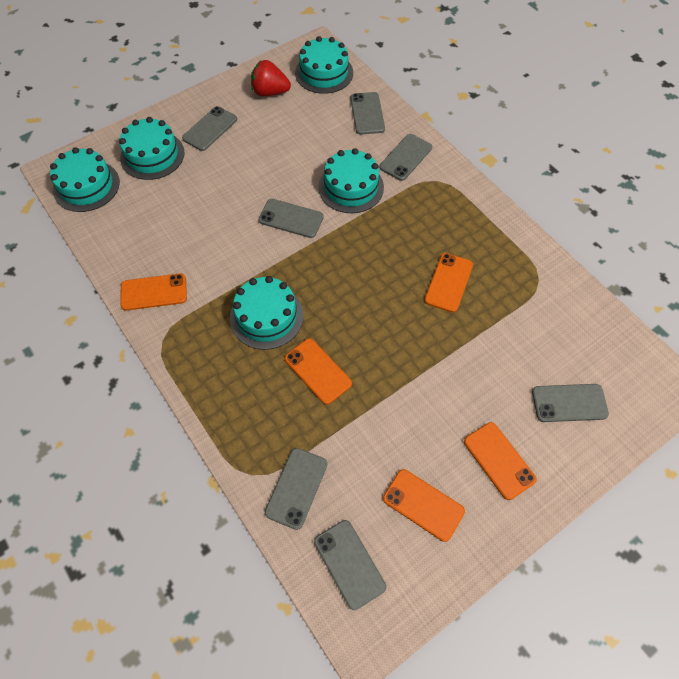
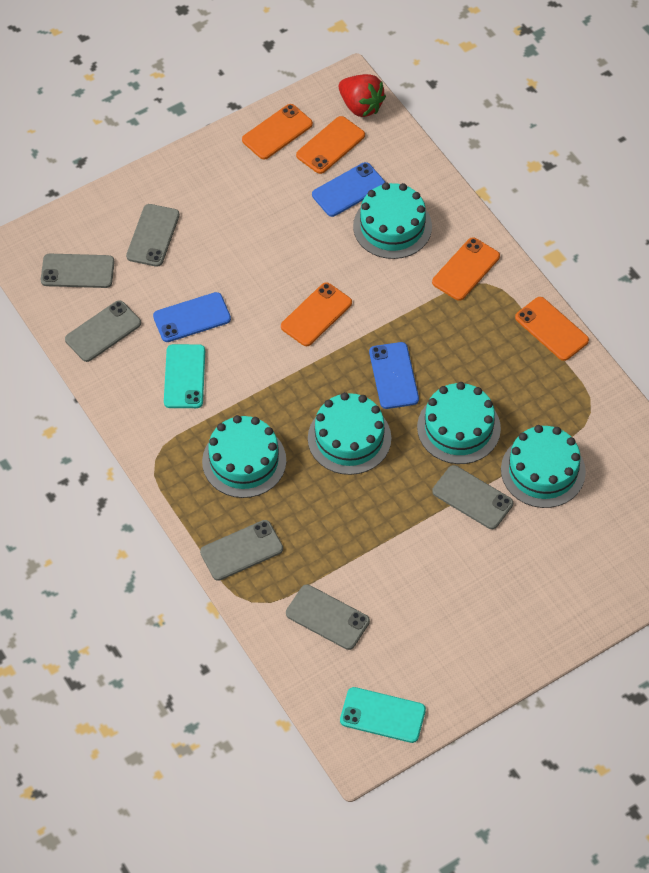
blue phone: none = 0 -> [153,292,231,342] [312,162,385,217] [369,342,419,409] = 3
grey phone: [182,106,237,151] [259,199,324,238] [265,448,327,530] [314,520,386,610] [351,92,385,135] [379,134,432,181] [532,384,609,422] = 7 -> [41,254,115,288] [65,300,141,362] [126,204,180,267] [200,520,283,581] [286,584,370,650] [432,465,513,529] = 6
turquoise phone: none = 0 -> [164,344,205,408] [340,687,426,743] = 2

